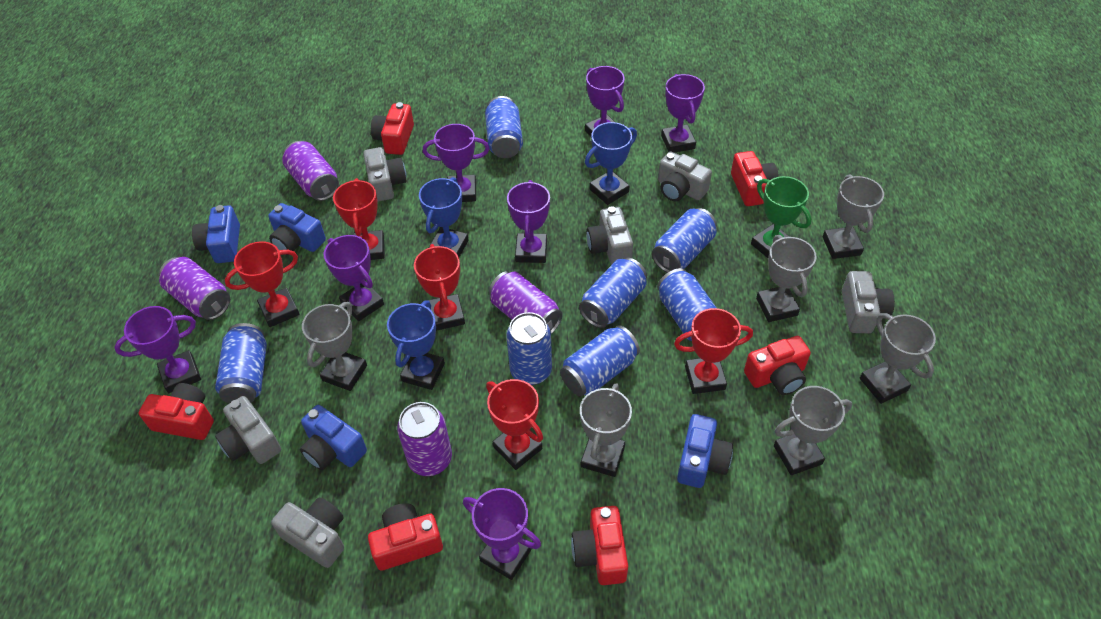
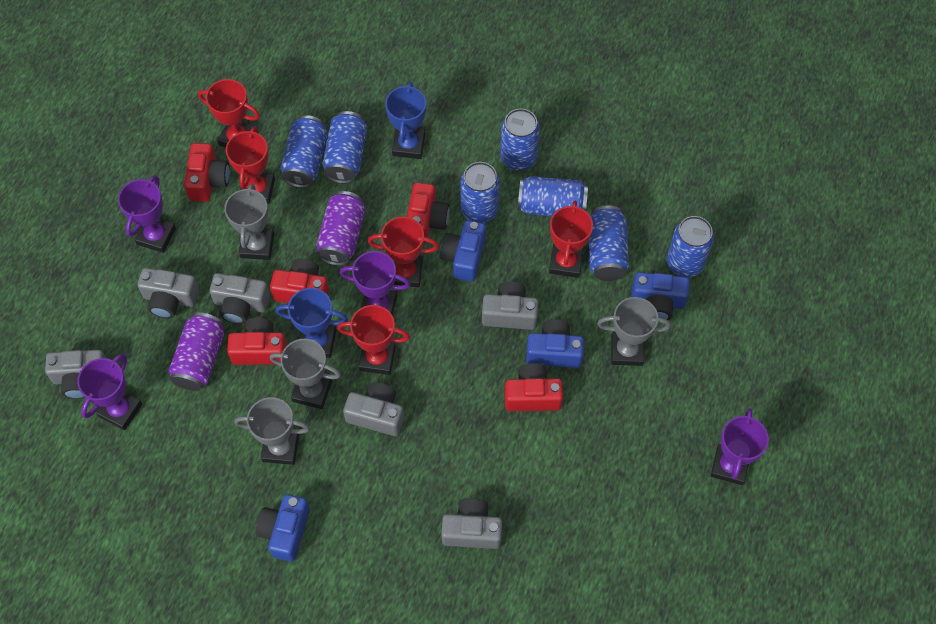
blue trophy: [387,300,445,390] [419,177,469,257] [585,122,637,205] = 3 -> [276,288,348,358] [385,82,426,159] = 2
green trophy: [751,176,812,258] = 1 -> none = 0
grey trophy: [302,302,367,391] [580,383,632,477] [756,235,817,322] [774,386,852,475] [823,174,884,259] [860,313,936,404] = 6 -> [224,183,274,260] [234,397,310,465] [270,339,341,409] [597,297,671,366] = 4
purple can: [159,257,230,320] [282,141,339,201] [397,402,452,476] [489,271,563,334] = 4 -> [168,312,224,391] [316,191,366,266] = 2
purple trophy: [114,306,201,393] [324,235,384,321] [423,124,490,202] [463,488,541,580] [507,180,550,263] [585,66,625,137] [661,74,705,153] = 7 -> [77,354,142,430] [118,175,176,253] [340,251,411,315] [711,408,769,485] = 4
red camera: [139,383,214,440] [368,503,443,571] [371,102,414,155] [571,506,628,585] [731,151,779,206] [744,336,811,395] = 6 -> [184,143,230,202] [227,318,287,365] [270,259,329,303] [407,182,450,238] [505,363,563,411] = 5

